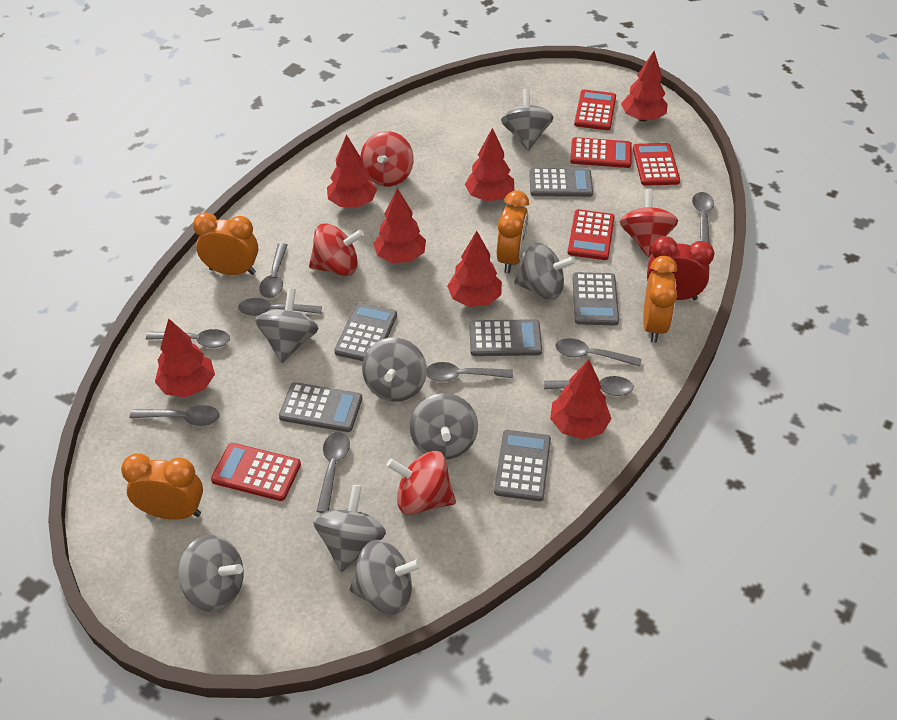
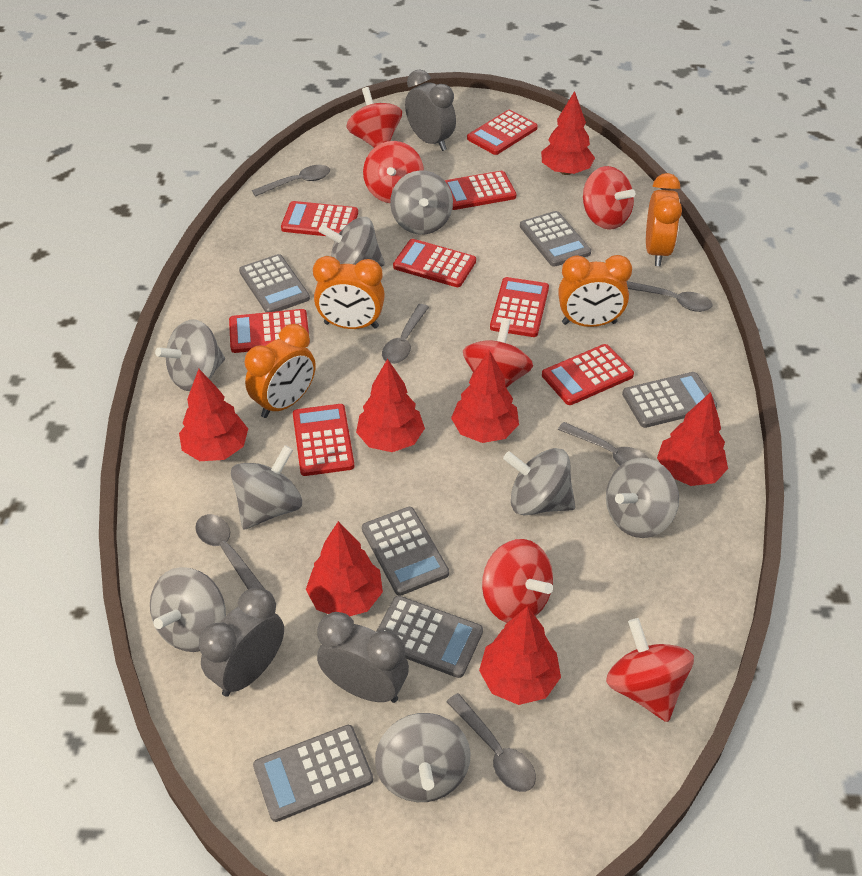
grey clock: none = 0 -> [199,587,284,697] [317,612,409,703] [405,69,456,151] = 3
grey spoon: [130,405,219,426] [146,329,230,348] [238,298,322,316] [259,243,288,298] [316,432,350,513] [426,362,513,382] [544,376,634,396] [555,338,641,367] [692,192,714,244] = 9 -> [195,514,265,589] [252,165,330,197] [382,304,429,364] [446,693,536,792] [558,422,648,466] [626,281,713,312] = 6
red calculator: [211,443,301,501] [567,209,615,260] [570,137,632,168] [574,89,616,130] [633,143,680,186] = 5 -> [229,309,310,353] [281,201,358,236] [293,404,354,476] [393,239,476,287] [444,171,516,210] [467,110,538,155] [490,277,549,337] [542,344,634,405] = 8
red clock: [647,236,714,300] = 1 -> none = 0
red spinning top: [309,223,364,276] [360,131,414,186] [387,451,456,515] [620,189,678,257] = 4 -> [346,87,402,148] [363,141,424,203] [463,318,533,388] [482,539,553,623] [583,166,635,230] [606,618,694,722] = 6

